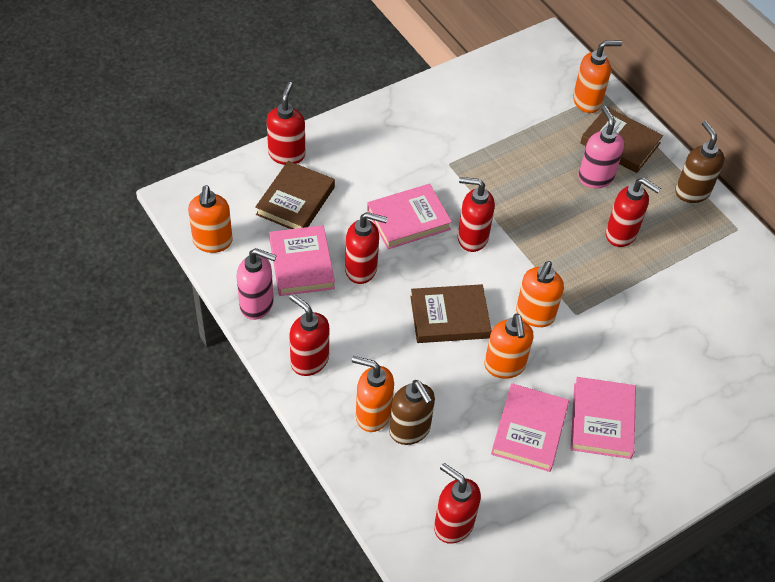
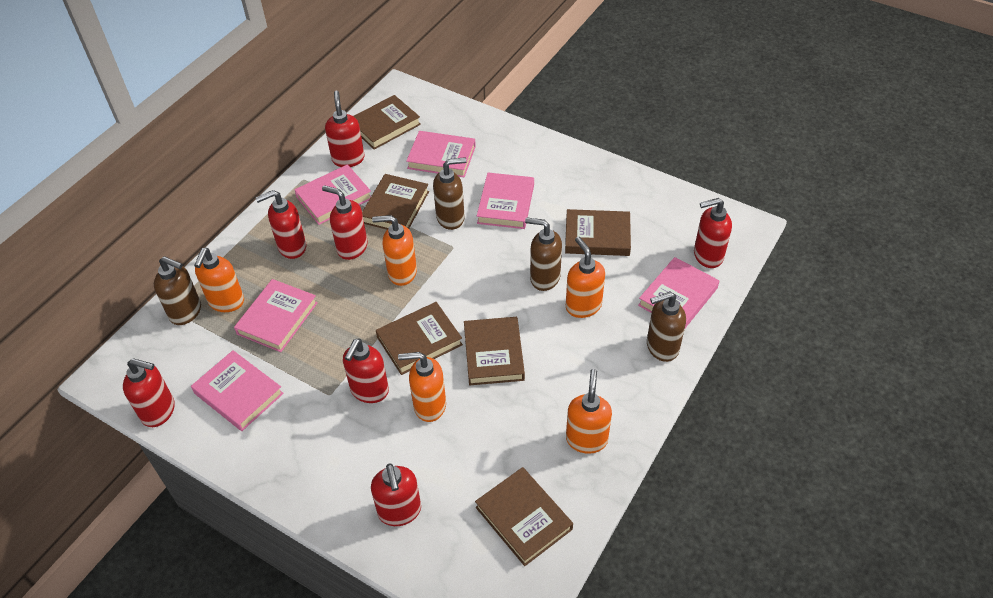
brown book: [255,161,335,229] [410,284,492,343] [580,107,663,173] = 3 -> [354,95,421,150] [362,174,429,230] [376,302,463,375] [464,317,525,385] [475,467,573,566] [565,209,631,256] = 6
brown soap dispenser: [389,380,435,445] [675,121,725,203] = 2 -> [154,256,201,325] [433,157,467,230] [525,217,562,291] [647,292,686,362] = 4
pink book: [269,225,335,296] [367,184,452,249] [491,383,569,472] [571,377,636,459] = 4 -> [191,350,284,431] [234,279,318,352] [294,164,371,225] [406,131,476,177] [477,173,534,229] [638,257,719,328] = 6
pink soap dispenser: [237,248,277,320] [578,106,624,188] = 2 -> none = 0
red soap dispenser: [267,82,305,165] [289,294,329,376] [345,212,388,284] [434,463,481,544] [458,177,495,252] [606,178,661,247] = 6 -> [123,358,175,427] [256,190,306,259] [322,185,368,260] [325,91,364,167] [343,338,389,403] [371,464,421,526] [694,198,732,268] = 7

